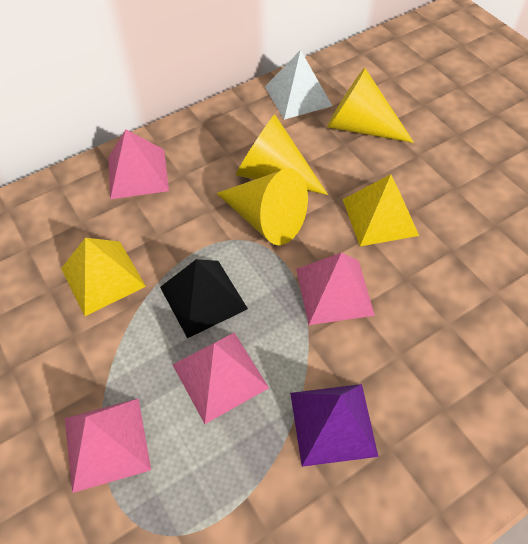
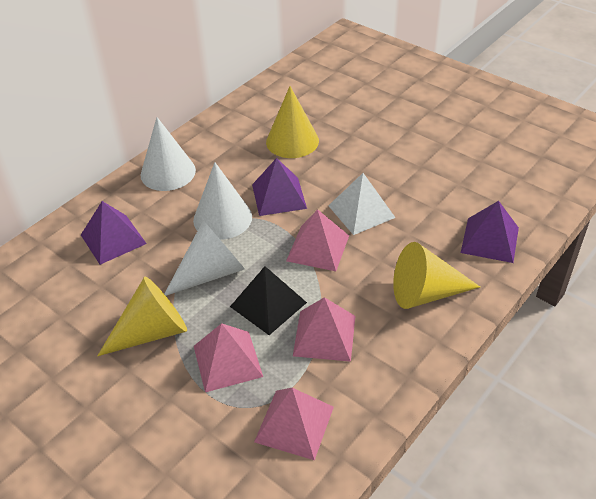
purple pyramid: [290,384,378,467] = 1 -> [81,201,147,265] [252,158,307,216] [461,201,519,263] = 3
white cone: none = 0 -> [140,117,196,191] [164,220,245,296] [193,162,252,239] = 3
yellow pyramid: [61,238,146,316] [343,174,419,246] = 2 -> none = 0

